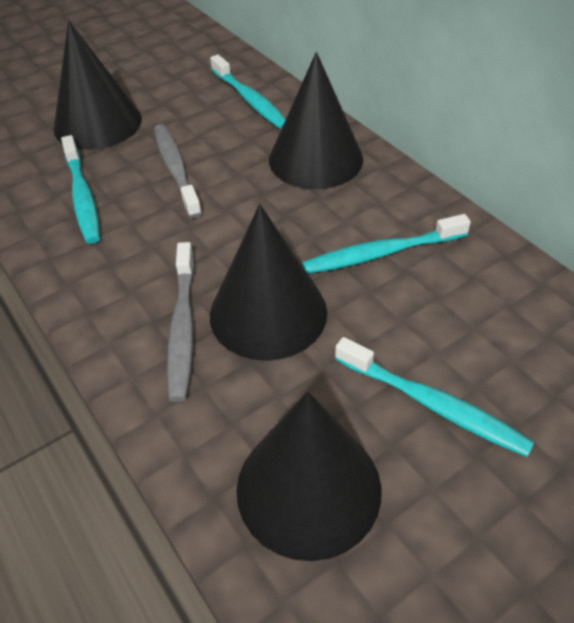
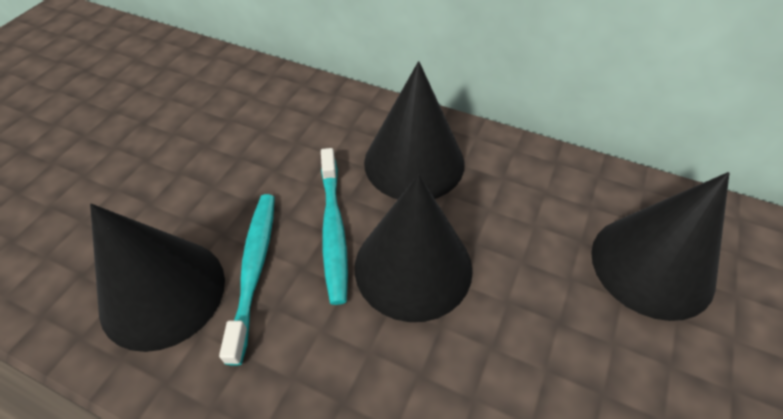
grey toothbrush: [154,124,202,218] [167,242,195,402] = 2 -> none = 0
turquoise toothbrush: [61,135,100,244] [210,55,286,129] [302,214,471,274] [335,337,535,457] = 4 -> [219,194,275,366] [321,148,348,305] = 2

